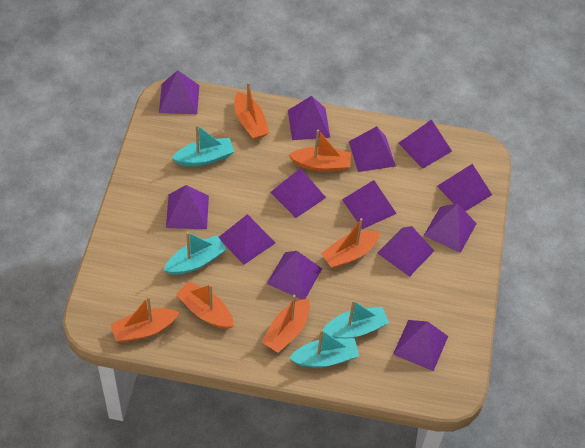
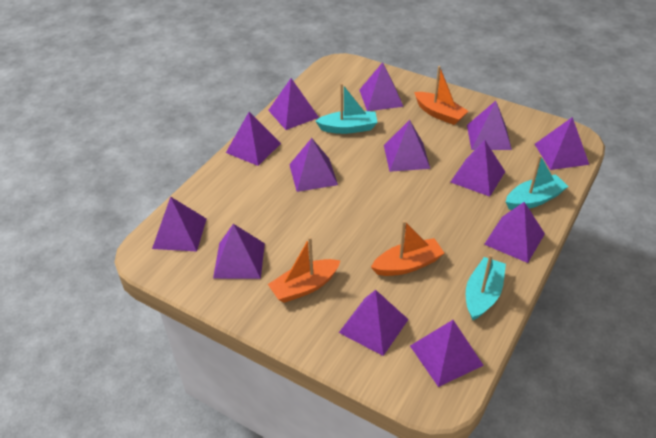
orange boat: [110,296,179,342] [176,282,234,329] [234,82,269,140] [262,295,310,353] [289,130,351,171] [321,218,380,268] = 6 -> [268,237,340,303] [371,220,444,276] [414,66,469,125] = 3
turquoise boat: [164,232,227,275] [172,125,235,166] [289,329,359,367] [323,300,389,338] = 4 -> [315,83,378,134] [466,254,506,320] [506,155,569,210] = 3

